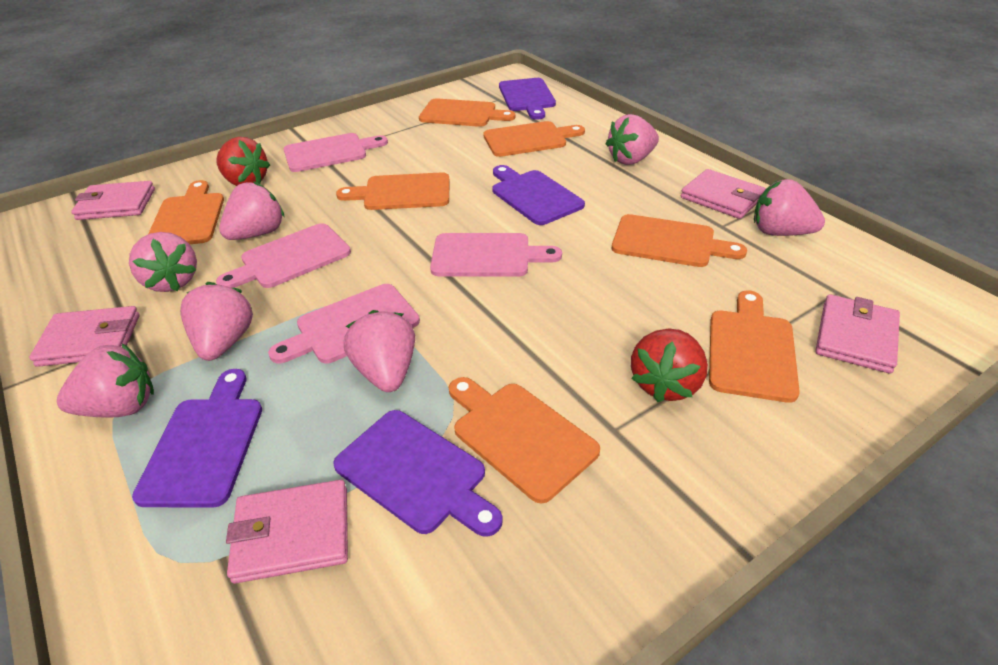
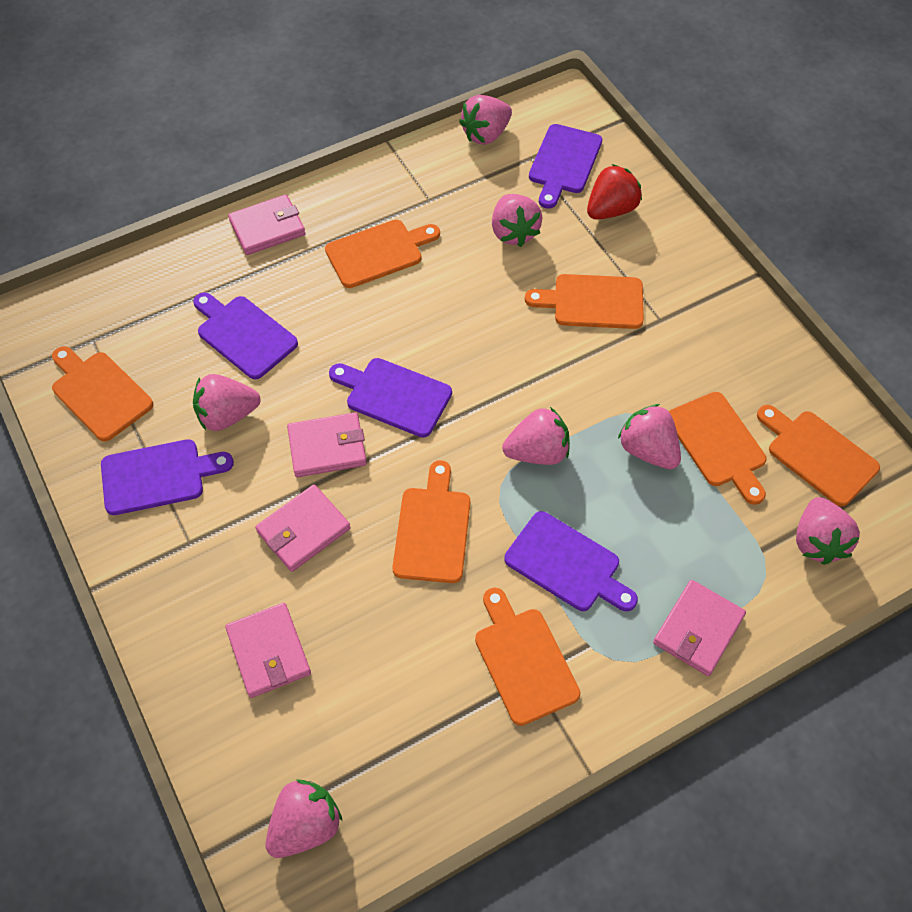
pink cutting board: [216,223,351,288] [268,284,420,363] [284,133,388,172] [430,233,562,277] = 4 -> none = 0
purple cutting board: [132,369,262,508] [333,410,503,537] [492,165,585,225] [499,78,556,120] = 4 -> [101,439,234,515] [193,292,298,380] [329,358,452,438] [504,511,638,611] [529,124,602,209] = 5
red strawberry: [216,137,270,186] [631,329,708,402] = 2 -> [587,164,642,220] = 1

